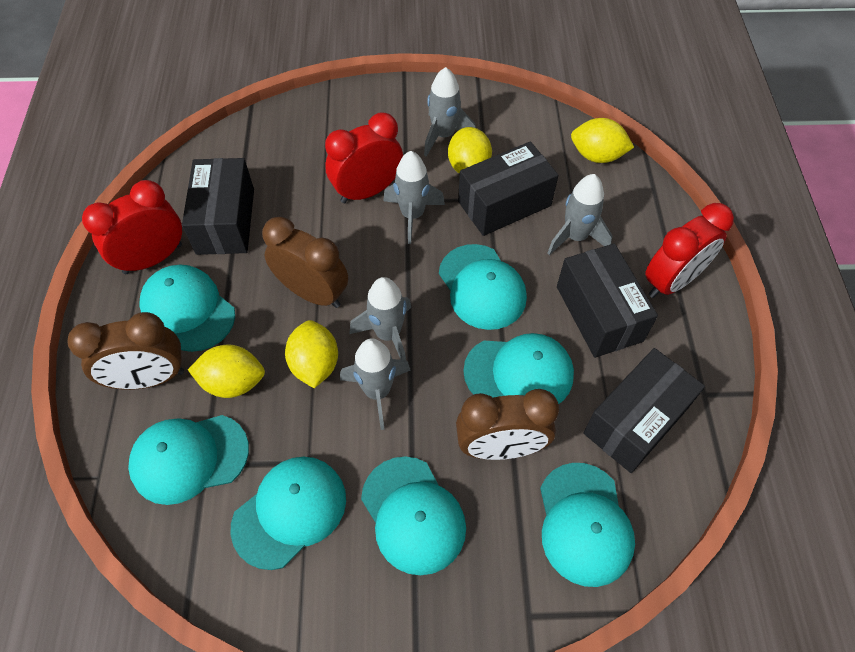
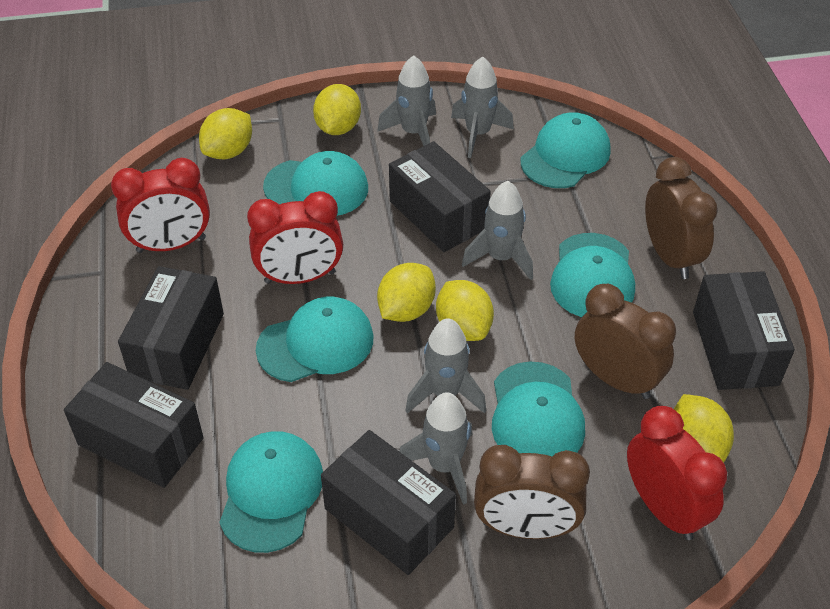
black box: [182,158,254,255] [458,141,558,236] [557,244,658,358] [583,348,705,473] = 4 -> [64,362,204,488] [118,266,224,390] [321,430,456,575] [389,141,491,252] [693,271,795,390] = 5
turquoise cap: [128,415,249,505] [139,265,235,352] [231,457,346,570] [361,457,466,575] [439,244,527,330] [463,333,574,404] [540,463,635,587] = 7 -> [219,431,323,553] [256,297,373,382] [263,151,368,216] [492,362,585,456] [521,112,611,188] [550,233,635,317] = 6
yellow lemon: [188,344,265,398] [285,320,338,388] [448,127,492,174] [571,118,634,163] = 4 -> [199,108,252,159] [313,84,361,135] [377,263,436,322] [436,280,494,341] [674,394,734,463] = 5

